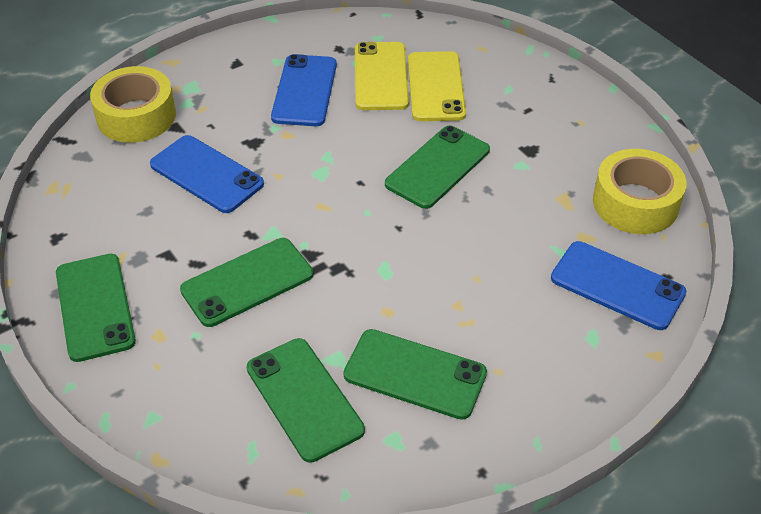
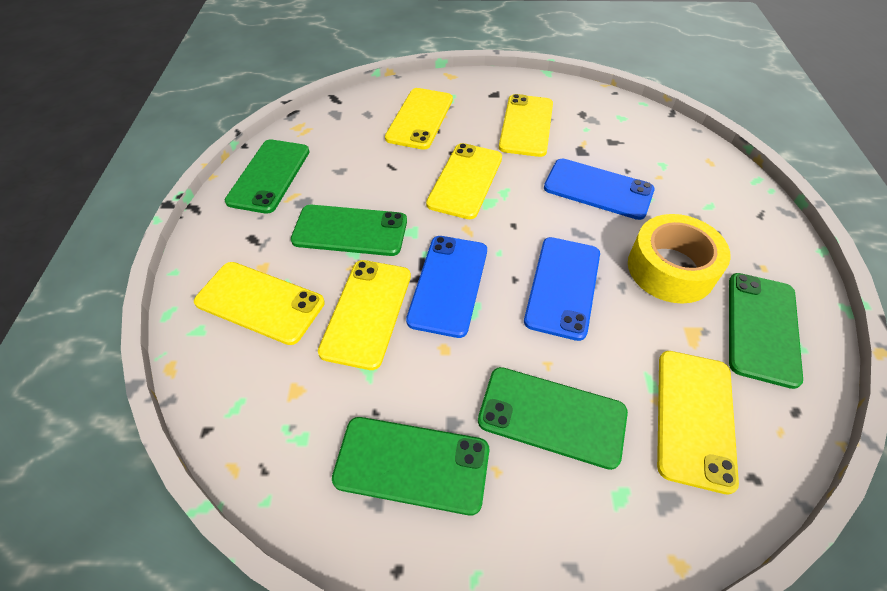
yellow phone: [355,42,409,110] [408,51,466,121] = 2 -> [194,262,325,345] [318,260,411,370] [385,88,453,150] [426,143,502,219] [499,94,553,157] [657,351,739,495] = 6
yellow tape: [90,66,176,143] [593,149,687,234] = 2 -> [628,214,731,304] = 1

